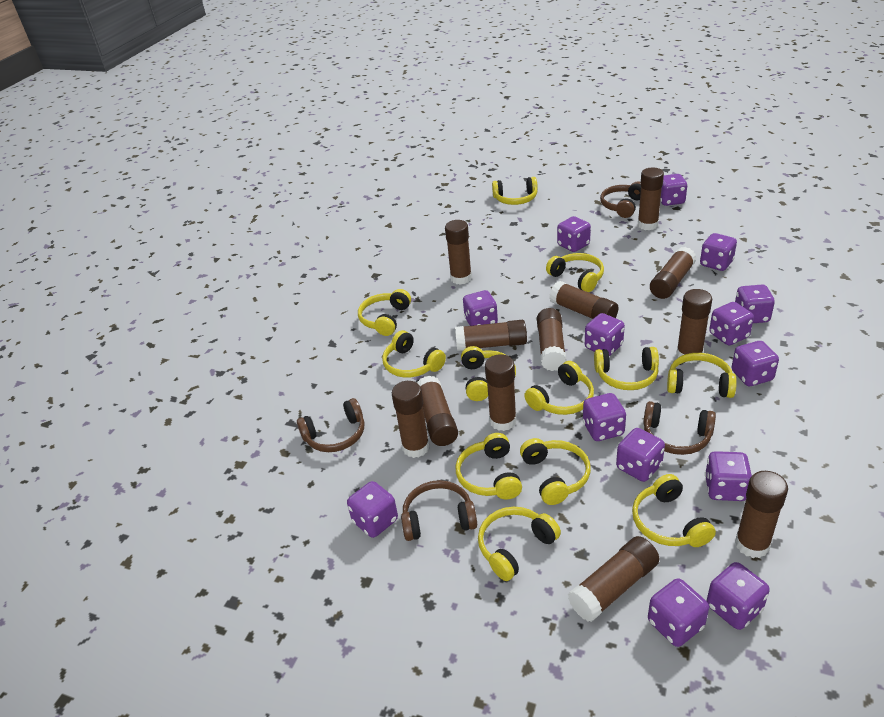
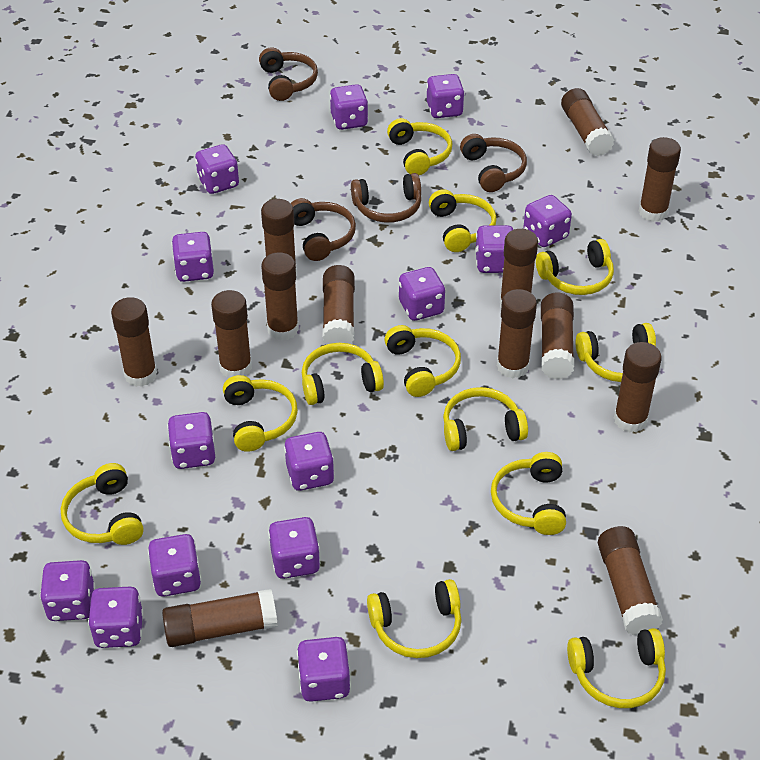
brown glue stick: [392,381,429,458] [417,375,458,446] [445,220,472,285] [455,320,527,351] [485,354,517,431] [537,308,566,371] [549,281,619,319] [568,536,659,622] [637,168,664,230] [650,247,696,299] [676,289,712,363] [735,471,788,558] = 12 -> [111,297,157,387] [162,589,278,647] [211,290,252,378] [261,199,297,277] [261,252,299,341] [322,265,355,345] [497,289,537,378] [500,229,538,307] [541,292,574,379] [561,88,614,156] [598,526,663,635] [614,342,662,432] [639,137,681,222] = 13

